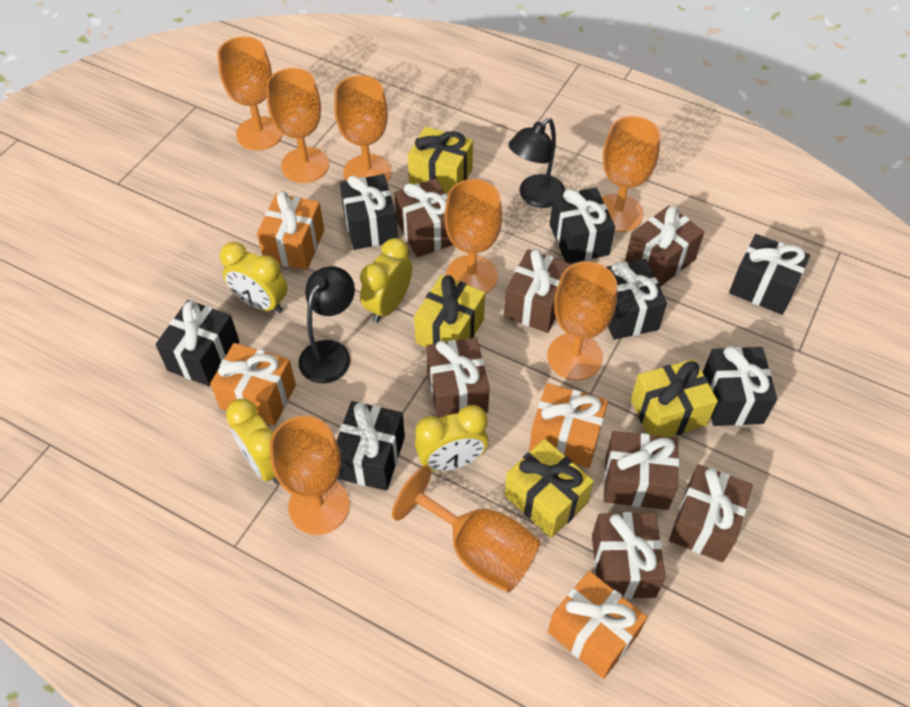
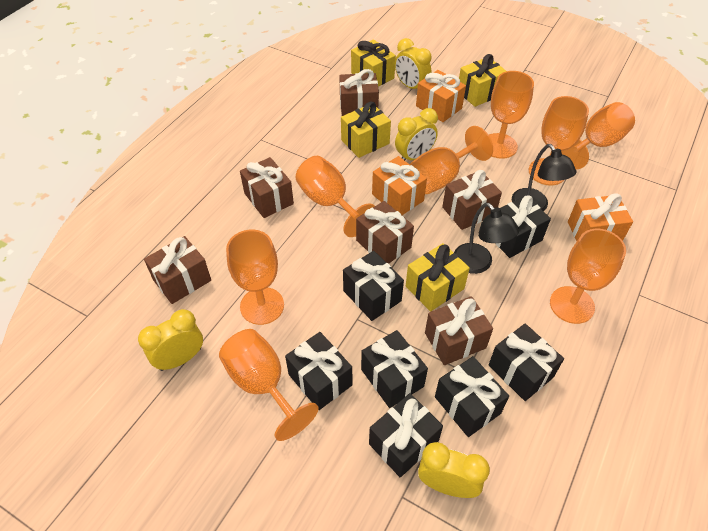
brown gift: [394,178,453,257] [426,337,490,418] [504,249,572,333] [592,512,666,599] [604,431,679,510] [625,205,704,287] [669,464,753,562] = 7 -> [144,236,211,304] [240,157,294,218] [339,69,379,116] [356,201,414,264] [425,296,493,365] [442,170,502,230] = 6
orange gift: [210,343,296,426] [257,191,324,270] [529,383,608,468] [548,571,647,679] = 4 -> [372,156,427,215] [416,70,466,122] [568,193,633,241] = 3

